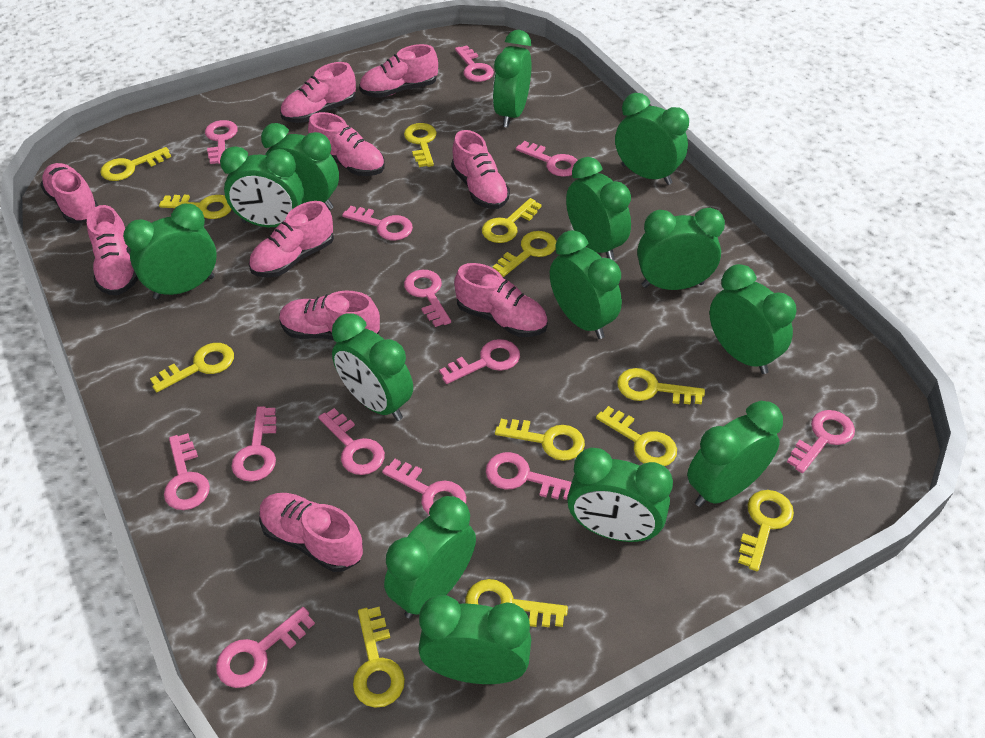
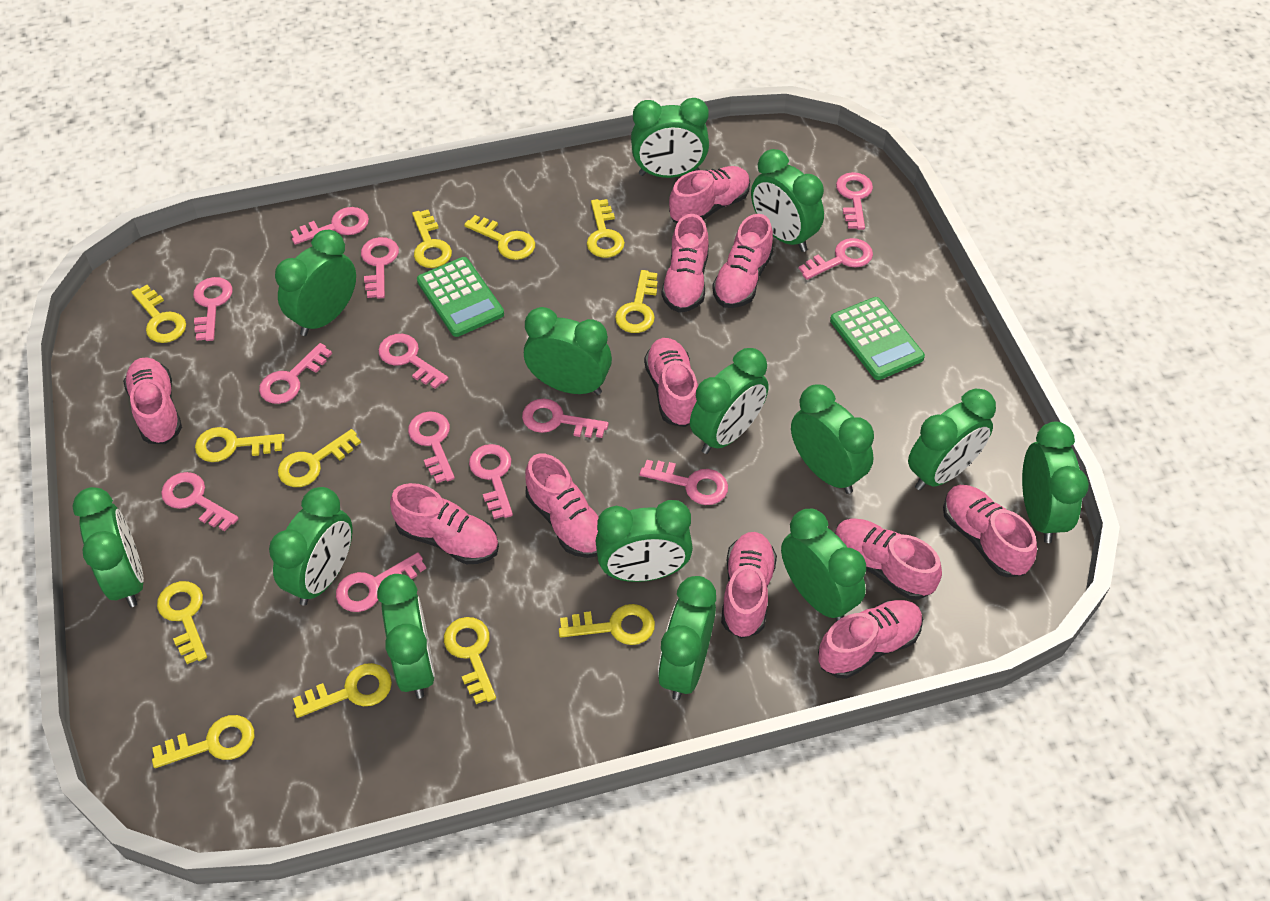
green calculator: none = 0 -> [417,257,504,337] [830,297,925,380] = 2
pink shoe: [40,163,98,224] [87,205,138,295] [249,201,334,278] [259,493,363,572] [279,291,380,340] [280,62,356,123] [308,112,385,176] [359,44,438,98] [451,130,510,209] [454,263,548,337] = 10 -> [123,357,182,444] [390,483,499,564] [525,454,599,558] [644,338,698,427] [661,214,709,313] [669,166,750,223] [712,214,774,308] [721,532,777,639] [818,600,923,679] [835,518,942,600] [943,485,1037,577] = 11

